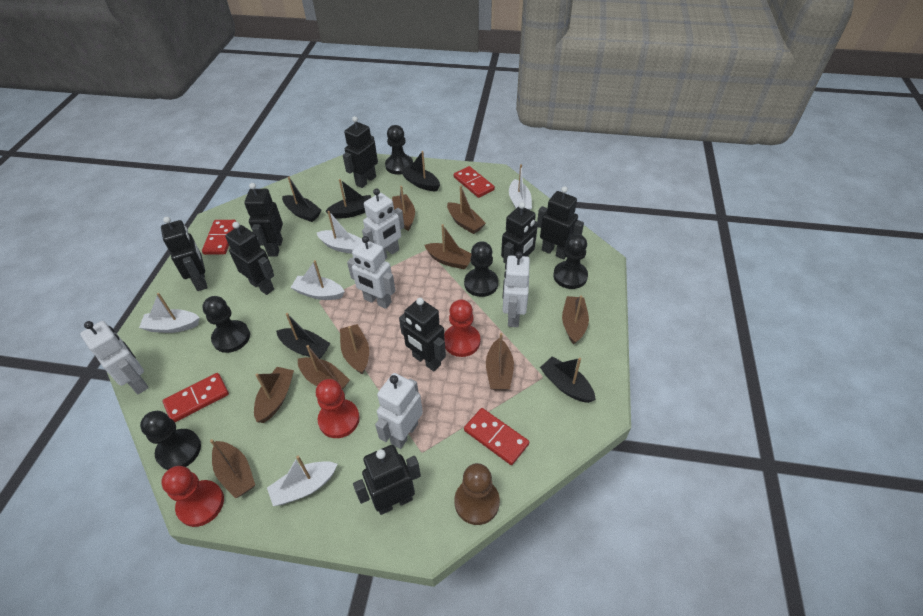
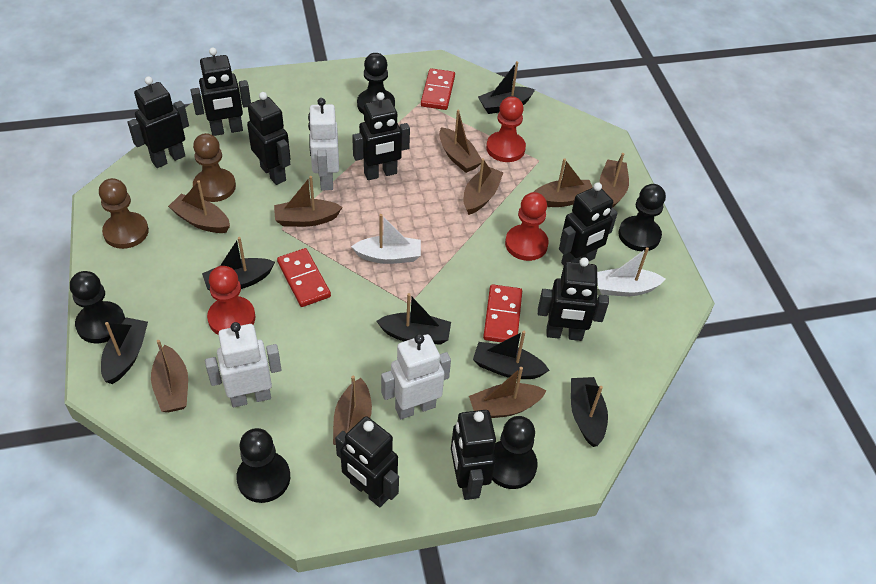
black boat: [276,313,330,359] [282,177,321,222] [325,179,371,219] [401,151,440,191] [540,357,596,403] = 5 -> [101,317,148,384] [202,237,275,291] [377,293,451,344] [473,331,549,379] [478,61,535,114] [571,377,608,447] = 6
brown pawn: [455,463,500,525] = 1 -> [99,178,149,249] [193,133,236,202] = 2
red domino: [163,373,229,422] [202,220,236,255] [454,166,495,198] [464,408,529,465] = 4 -> [277,248,331,307] [421,68,455,110] [483,284,522,342] = 3
white boat: [139,293,199,333] [267,456,337,506] [290,260,345,300] [317,211,362,254] [509,164,532,210] = 5 -> [351,214,421,264] [597,247,665,296] = 2
white robot: [80,321,149,394] [347,236,396,309] [362,189,404,259] [375,373,423,449] [503,252,530,327] = 5 -> [205,322,282,407] [308,98,339,190] [381,334,451,419] = 3

